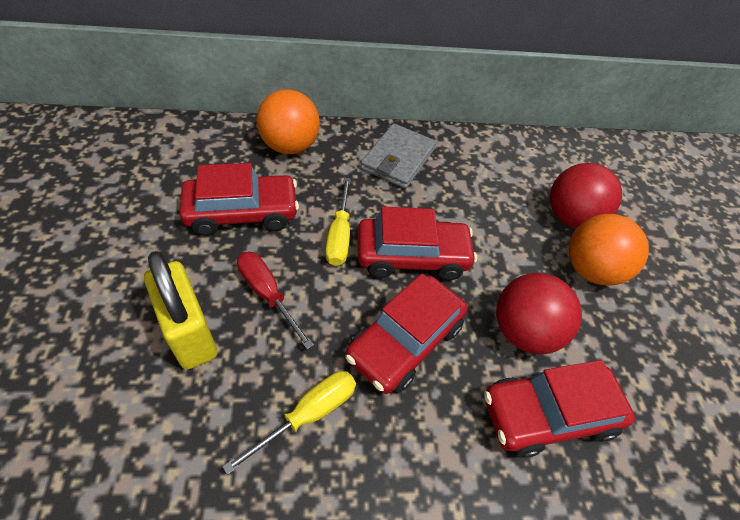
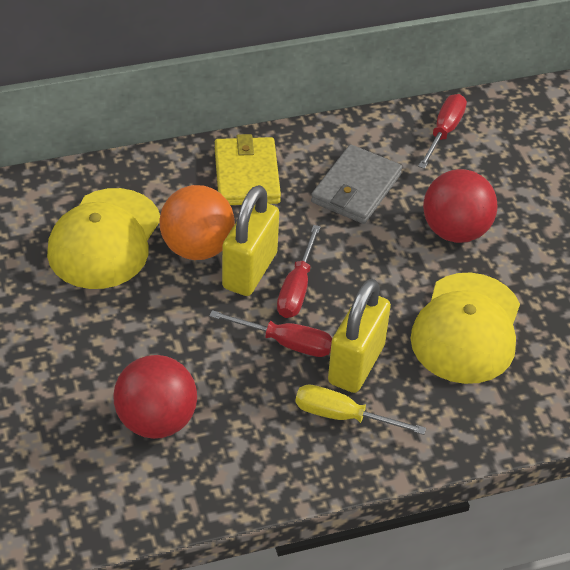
orange ball: [257,89,320,154] [568,214,649,286] = 2 -> [159,185,235,260] = 1
red car: [179,163,299,236] [345,274,468,394] [358,206,477,280] [484,360,635,458] = 4 -> none = 0
red screwdriver: [237,252,314,349] = 1 -> [209,310,332,357] [277,225,321,318] [418,94,467,169] = 3
yellow cap: none = 0 -> [47,188,160,289] [410,272,520,384] = 2
yellow padlock: [144,251,217,369] = 1 -> [222,185,279,296] [328,279,391,393] = 2
yellow screwdriver: [222,371,356,475] [325,178,351,266] = 2 -> [295,384,426,435] = 1
yellow wallet: none = 0 -> [215,134,281,205] = 1

